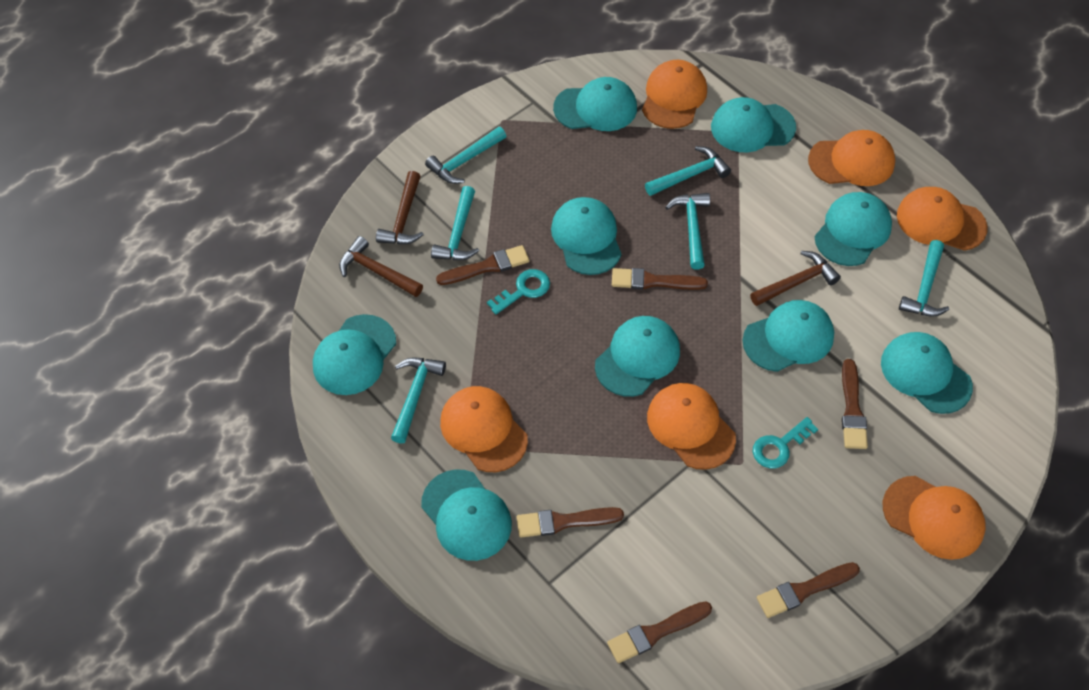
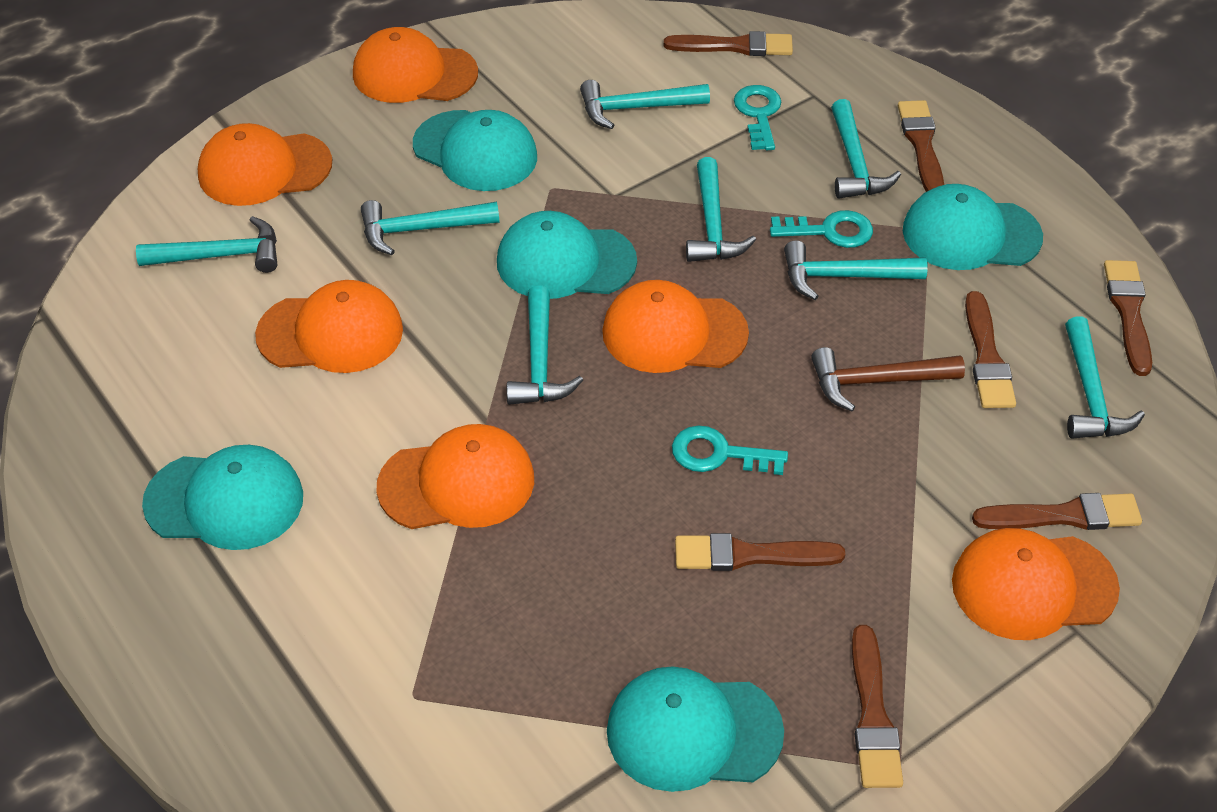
brown brush: [436,245,530,285] [516,507,624,537] [607,601,712,663] [612,268,708,290] [757,562,860,618] [842,359,868,449] = 6 -> [664,31,793,56] [675,533,845,571] [852,625,903,788] [898,100,944,192] [965,291,1016,408] [972,493,1142,530] [1104,260,1152,376] = 7
brown hammer: [339,236,423,297] [376,171,424,244] [750,251,841,306] = 3 -> [811,347,965,411] = 1
turquoise cap: [313,314,396,395] [421,469,512,561] [551,197,622,275] [553,77,637,131] [595,316,680,397] [711,97,796,153] [743,300,834,372] [815,192,892,266] [881,332,973,414] = 9 -> [142,445,303,550] [413,110,537,191] [497,211,637,299] [607,666,784,792] [903,184,1043,270] = 5
turquoise hammer: [391,357,446,443] [425,127,506,184] [431,186,479,260] [645,146,731,196] [665,193,710,270] [899,240,949,317] = 6 -> [136,216,277,273] [361,200,499,255] [507,286,583,405] [580,80,710,129] [686,157,756,262] [784,240,928,300] [831,99,901,199] [1065,317,1145,439] = 8
turquoise key: [487,269,550,314] [752,417,818,468] = 2 -> [672,426,788,475] [734,85,781,150] [770,210,873,248] = 3

